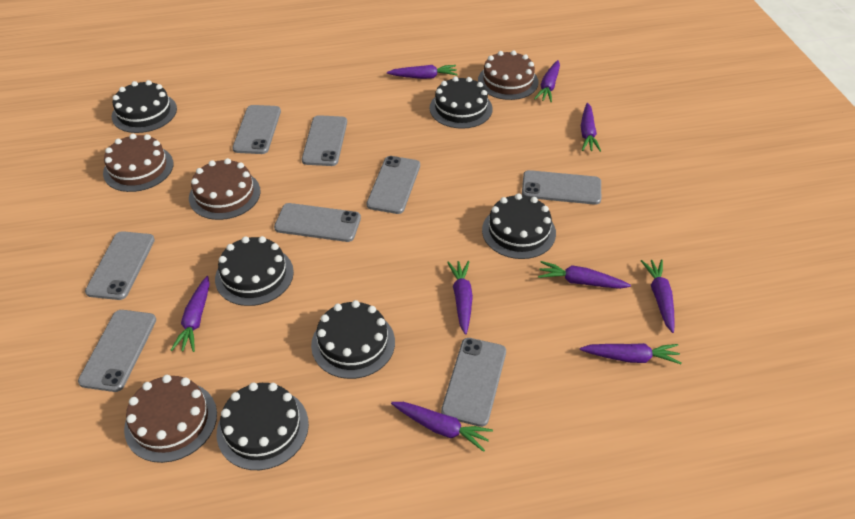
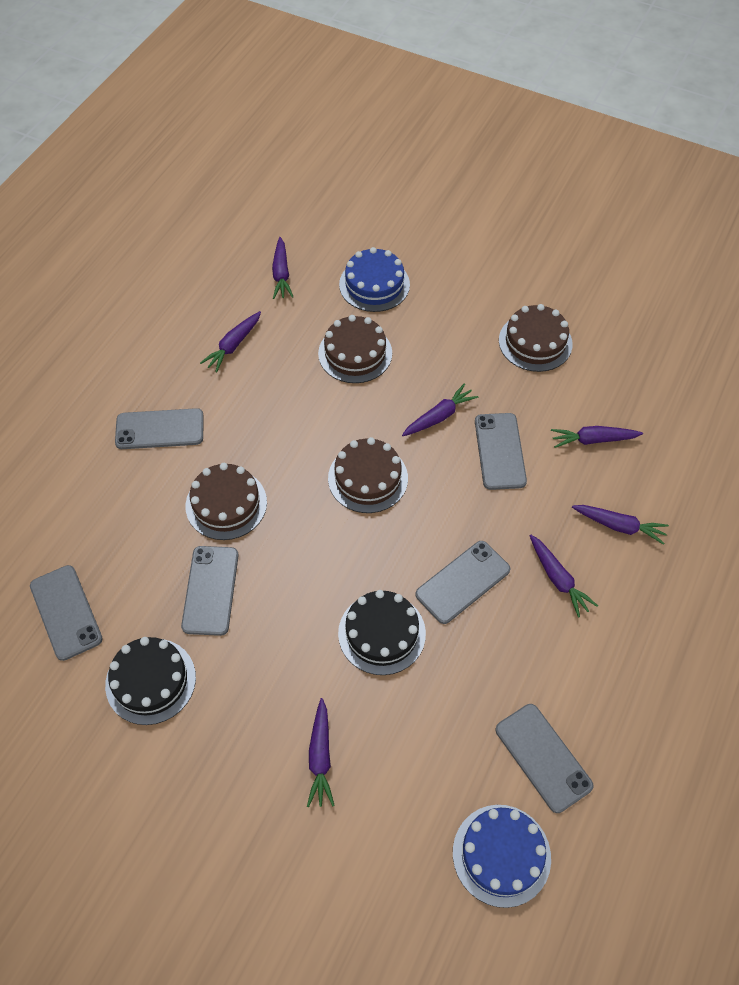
black cake: [112,80,177,133] [215,236,294,306] [217,382,309,470] [311,300,395,379] [430,76,493,129] [482,193,556,259] = 6 -> [105,637,196,725] [338,590,426,675] = 2
blue cake: none = 0 -> [339,247,410,312] [453,805,551,908] = 2
grey phone: [78,310,156,392] [85,231,155,300] [232,105,281,154] [274,203,361,242] [302,115,347,166] [367,156,420,214] [441,338,506,427] [522,170,601,205] = 8 -> [30,565,103,661] [115,408,204,449] [181,546,238,636] [415,541,510,624] [475,413,527,490] [495,704,594,813] = 6
purple carrot: [171,276,210,352] [387,65,458,79] [391,402,493,452] [447,261,473,335] [534,60,560,103] [538,261,631,289] [580,343,682,364] [581,103,601,152] [641,259,675,333] = 9 -> [200,311,261,372] [272,237,293,299] [307,698,335,807] [402,383,479,436] [529,534,598,618] [551,426,643,448] [572,505,669,545] = 7

